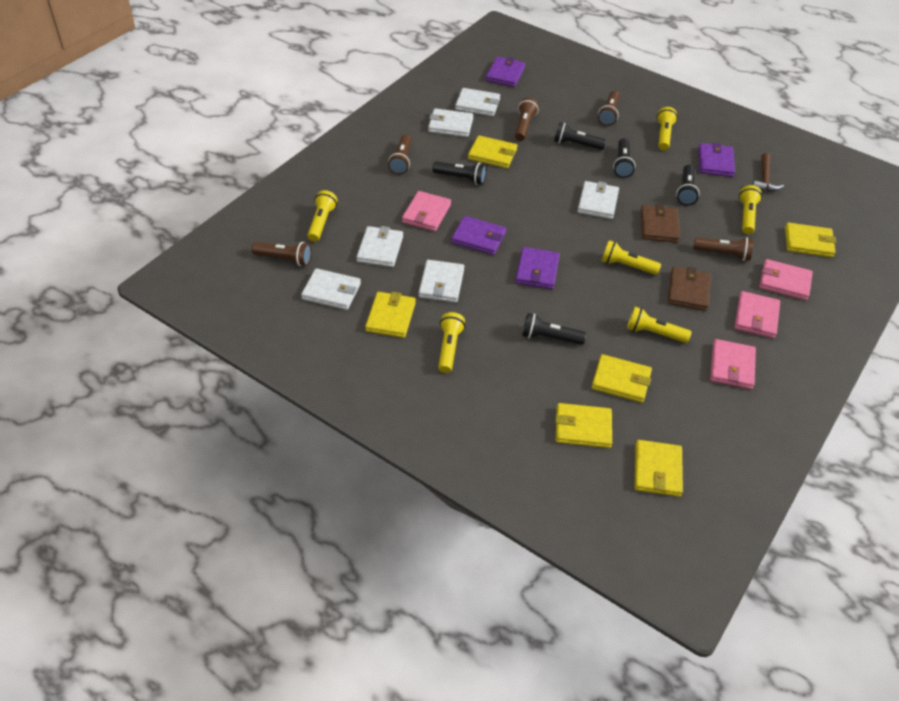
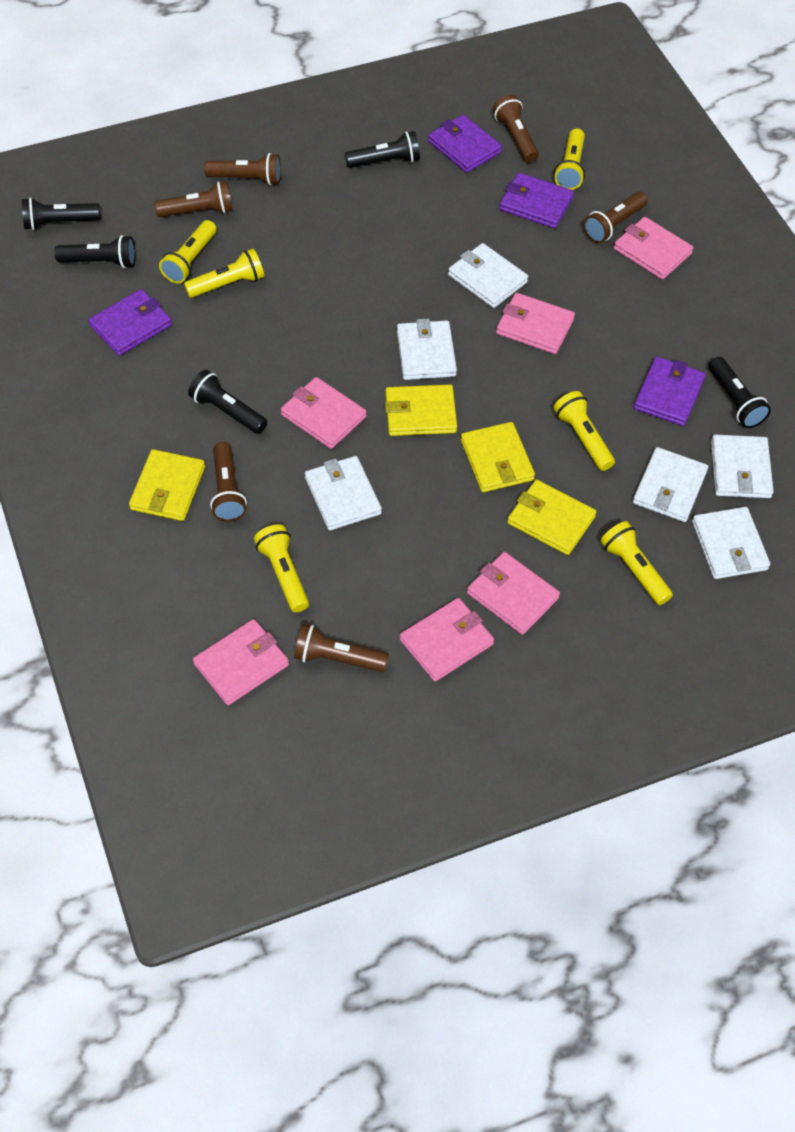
brown flashlight: [252,242,312,266] [388,135,412,175] [515,98,539,141] [598,91,620,126] [693,237,754,261] = 5 -> [154,181,233,217] [205,153,281,185] [210,442,247,522] [294,624,389,672] [493,95,539,163] [583,191,648,243] = 6
brown hammer: [752,153,784,192] = 1 -> none = 0
brown wallet: [641,204,680,243] [668,267,711,311] = 2 -> none = 0
pink wallet: [402,191,451,231] [710,339,756,389] [734,291,780,338] [759,259,813,300] = 4 -> [193,619,289,705] [281,377,366,449] [400,598,494,682] [467,552,560,635] [496,293,575,354] [614,217,693,280] = 6
yellow wallet: [365,292,416,338] [468,135,517,168] [555,403,612,448] [592,354,652,403] [634,440,683,497] [785,222,836,257] = 6 -> [129,449,205,521] [385,384,457,436] [461,422,535,492] [507,479,596,555] = 4

